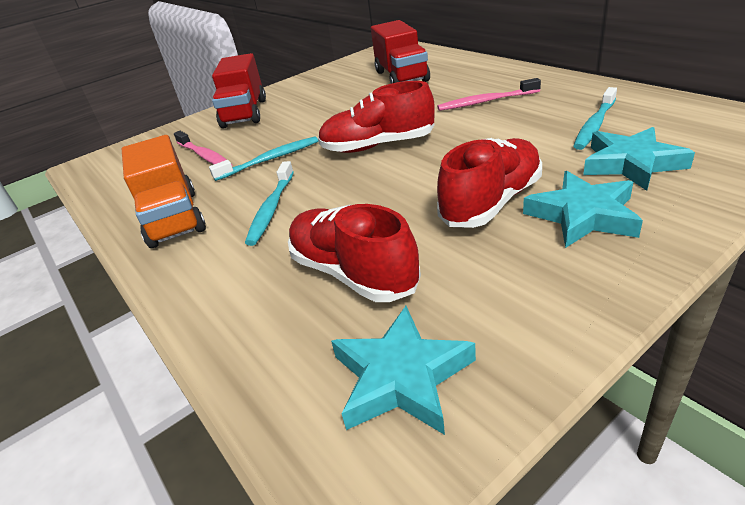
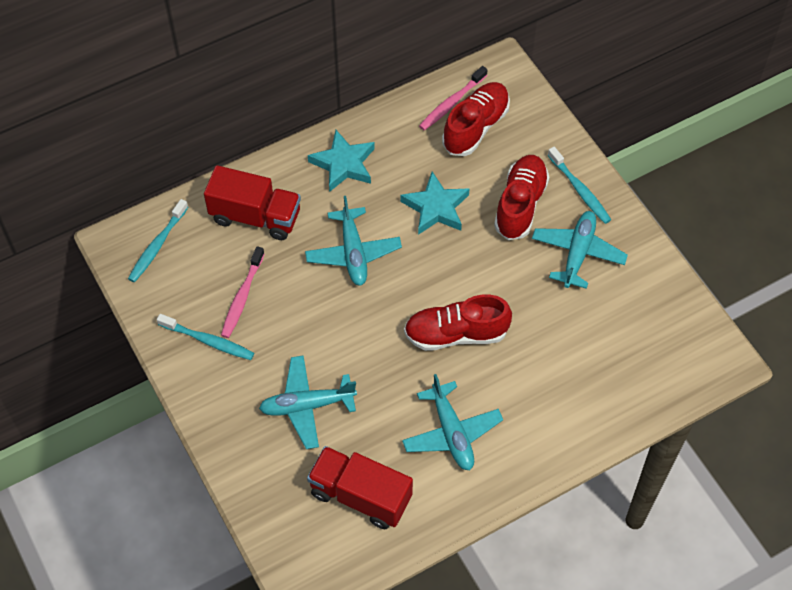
orange truck: [122,135,206,248] = 1 -> none = 0
turquoise plane: none = 0 -> [259,356,357,449] [305,196,402,286] [402,374,503,470] [532,211,628,289] = 4
turquoise star: [331,306,476,435] [523,171,643,248] [583,127,695,191] = 3 -> [308,130,375,192] [400,172,469,235] = 2

